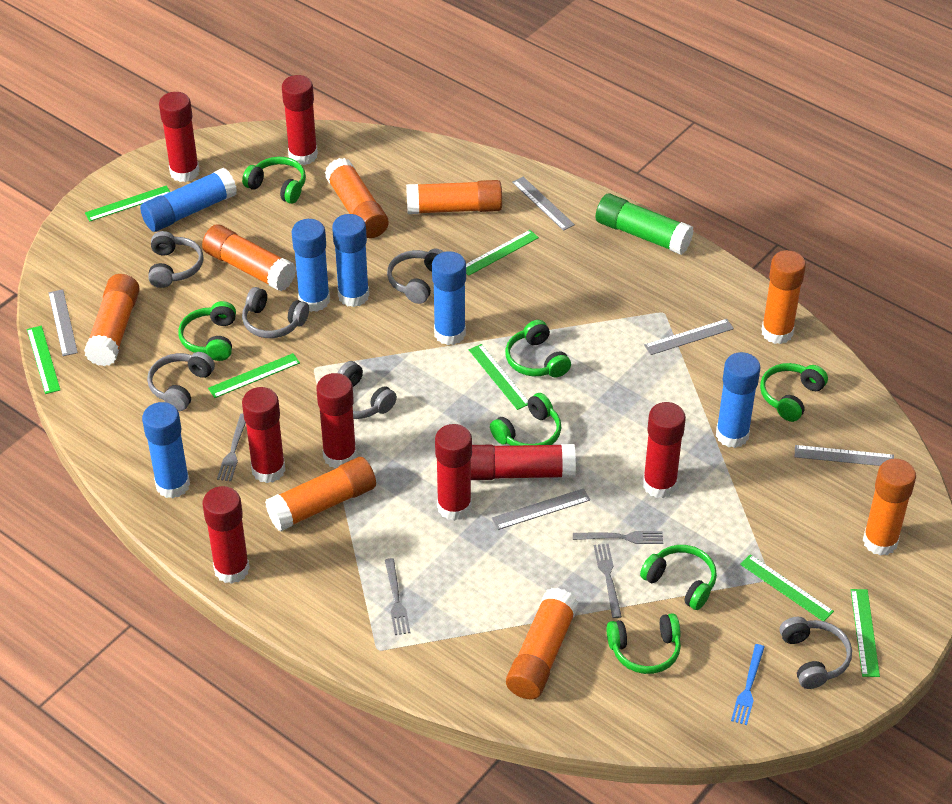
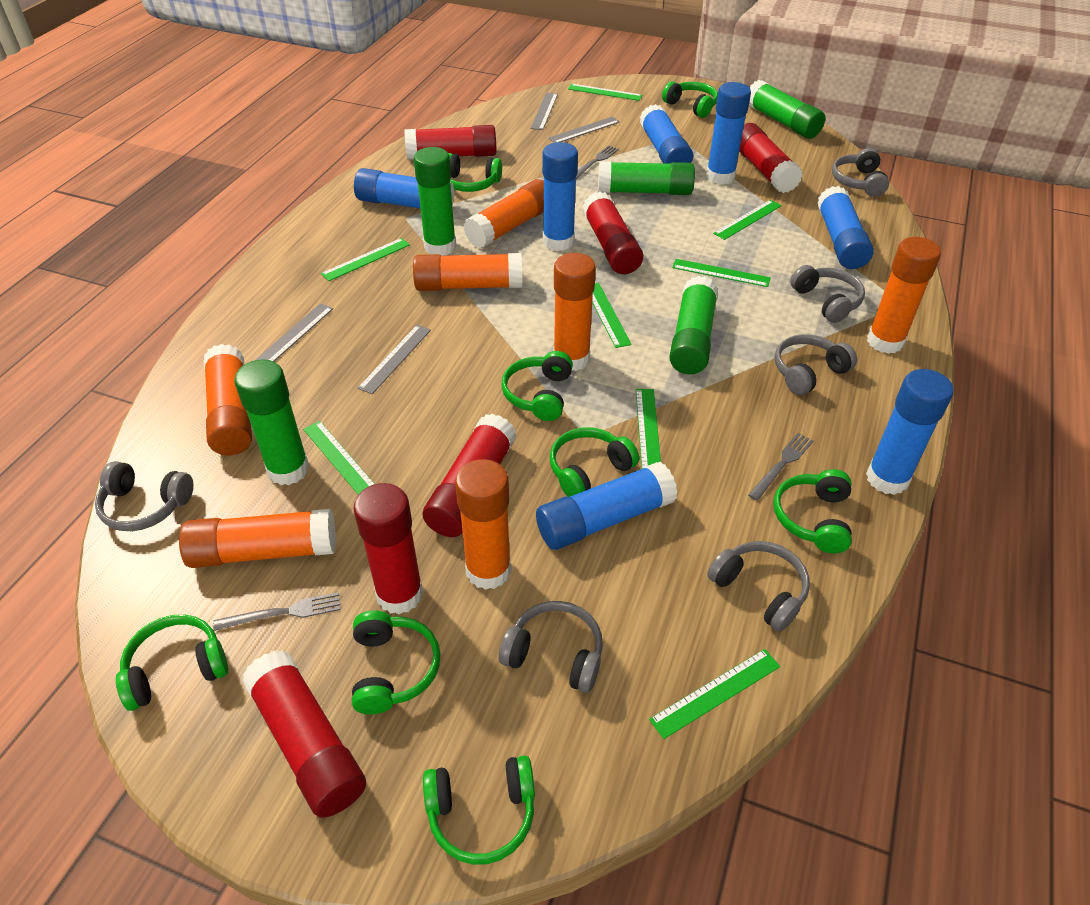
blue fork: [731,644,764,725] = 1 -> none = 0
blue glue stick: [140,168,237,232] [142,402,190,499] [292,219,330,312] [332,214,369,307] [432,251,466,345] [716,352,761,448] = 6 -> [354,168,454,209] [536,462,678,550] [542,142,578,251] [640,104,693,164] [706,82,751,185] [817,186,874,269] [866,369,954,495] = 7
green glue stick: [595,193,694,255] = 1 -> [234,359,310,485] [414,147,456,256] [598,161,695,195] [669,276,718,374] [749,80,826,139] = 5
green headphones: [178,301,236,361] [242,157,306,204] [490,393,561,446] [505,320,571,377] [607,613,681,674] [640,545,717,610] [760,363,828,422] = 7 -> [116,615,228,711] [352,611,441,714] [423,755,535,865] [448,153,502,192] [501,351,573,421] [550,427,639,497] [662,81,718,118] [773,469,852,553] = 8
green ruler: [27,326,60,394] [85,185,170,221] [208,353,300,398] [466,230,539,276] [469,344,528,410] [740,554,834,621] [851,589,880,677] = 7 -> [303,421,374,495] [321,238,410,281] [568,84,642,101] [592,283,632,348] [636,389,661,469] [649,649,780,739] [672,259,771,287] [713,200,782,240] = 8
grey fork: [217,413,246,481] [385,558,410,635] [573,531,663,544] [594,544,622,618] = 4 -> [213,592,341,631] [576,145,619,179] [748,433,813,501] = 3
grey ruler: [48,289,78,356] [492,488,590,530] [512,177,575,231] [644,319,734,355] [795,445,894,466] = 5 -> [254,303,333,362] [358,325,431,394] [530,93,558,130] [548,117,620,143] = 4
orange glue stick: [84,274,140,366] [202,224,296,291] [265,457,376,531] [325,158,388,238] [406,180,502,214] [506,588,579,699] [761,250,806,344] [863,459,916,556] = 8 -> [179,509,336,568] [204,344,252,455] [413,253,522,291] [455,459,511,590] [464,179,544,249] [554,253,596,371] [867,237,941,354] = 7
red glue stick: [159,92,200,182] [203,486,250,584] [242,387,286,483] [282,75,318,165] [316,373,357,469] [435,424,472,521] [471,444,576,480] [643,402,686,498] = 8 -> [242,650,366,818] [353,483,423,614] [404,125,496,160] [422,414,517,537] [583,192,643,274] [739,123,803,193] = 6

